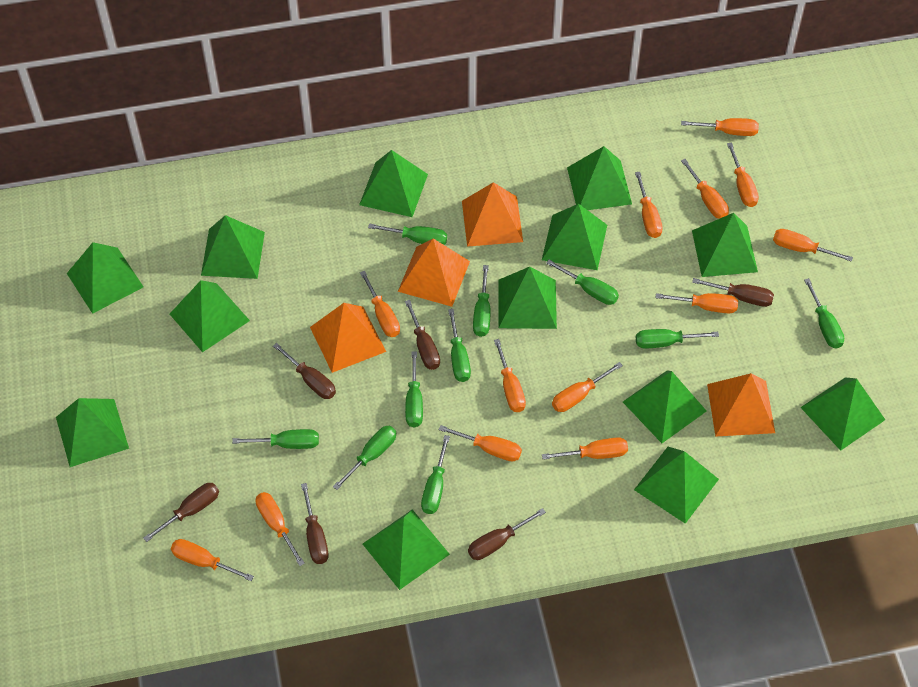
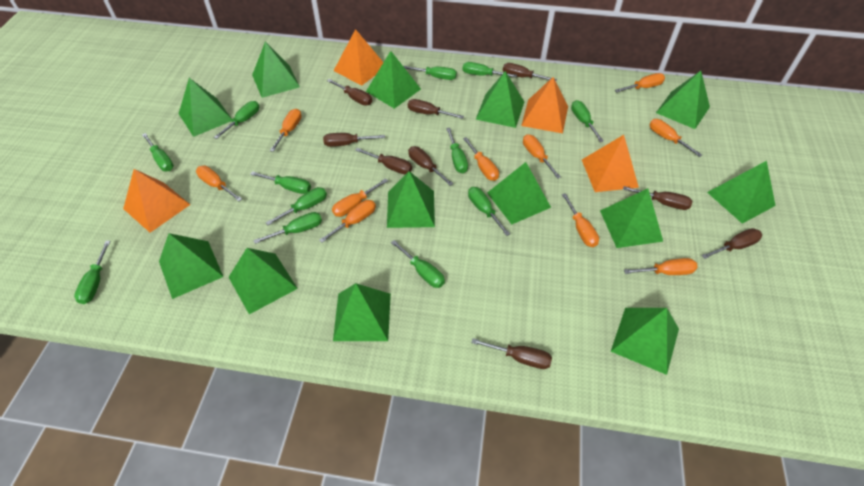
brown screwdriver: [143,483,219,542] [273,343,336,399] [301,483,329,564] [405,300,440,370] [468,508,546,560] [692,278,774,307] = 6 -> [323,133,385,147] [327,79,372,106] [355,148,412,174] [408,99,464,119] [408,146,453,186] [471,338,552,369] [503,63,557,81] [623,186,692,210] [702,228,762,259] = 9
green screwdriver: [232,429,319,449] [333,426,396,490] [368,223,447,245] [405,351,423,427] [421,435,450,514] [448,309,471,382] [473,265,490,337] [546,260,619,305] [636,329,719,348] [804,278,844,348] = 10 -> [74,241,110,304] [142,133,174,171] [214,101,259,139] [250,171,311,194] [253,212,322,244] [266,187,327,225] [391,240,445,288] [403,66,457,80] [446,128,468,173] [462,62,517,77] [468,187,510,236] [571,100,604,142] = 12
orange screwdriver: [171,539,254,581] [255,492,305,566] [360,271,400,337] [439,425,522,462] [494,339,526,412] [542,437,628,460] [552,362,623,412] [635,172,663,238] [656,293,738,313] [681,118,759,136] [681,159,729,219] [727,142,759,207] [773,229,853,262] = 13 -> [196,166,242,201] [270,109,302,152] [319,200,376,243] [332,178,388,217] [463,137,499,181] [523,134,561,179] [562,193,599,247] [615,73,665,92] [624,258,698,275] [650,119,702,157] = 10

